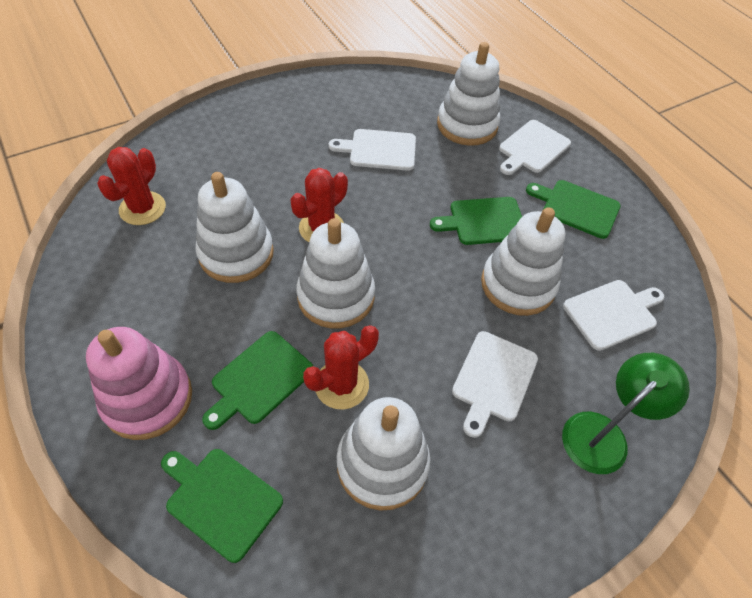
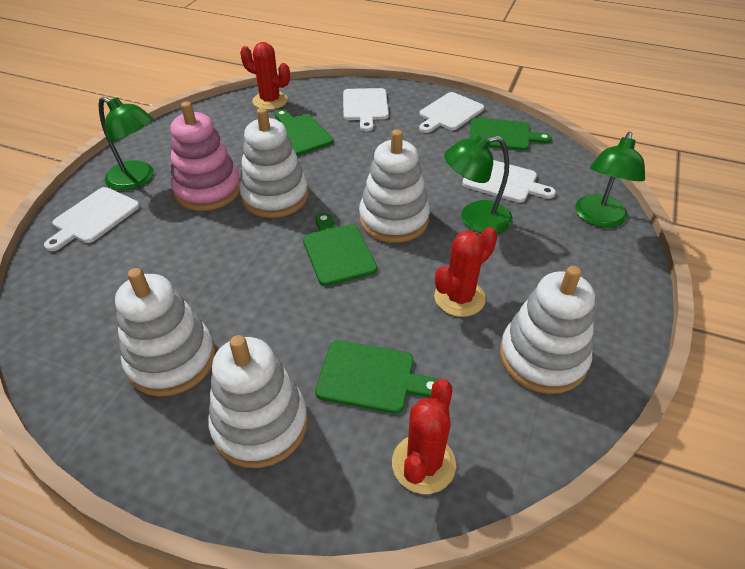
green lamp: [562,353,690,474] = 1 -> [99,97,154,191] [444,134,513,234] [575,132,645,228] = 3

